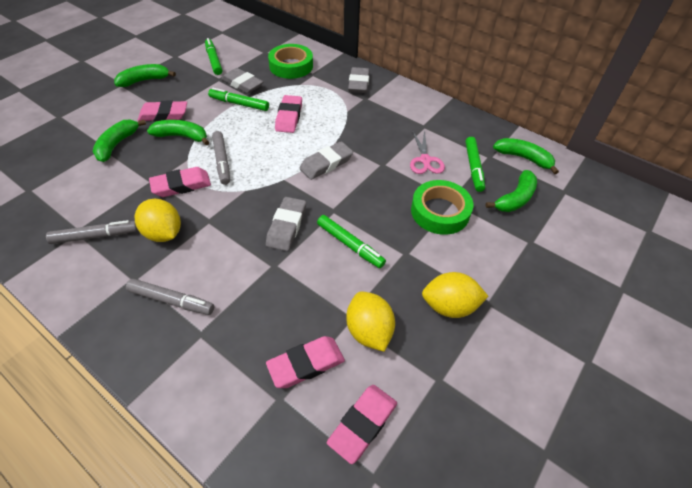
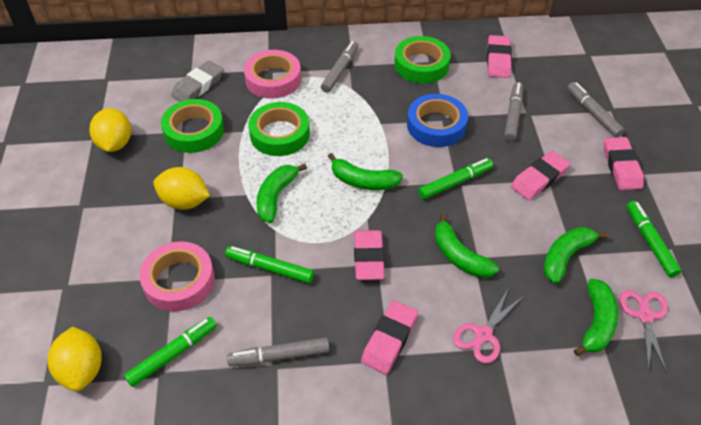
blue tape: none = 0 -> [407,94,468,147] = 1
green tape: [268,44,313,79] [411,180,473,235] = 2 -> [161,99,224,153] [248,102,310,156] [394,36,451,84] = 3
grey eraser: [221,68,263,94] [266,197,306,251] [300,141,353,180] [348,67,370,93] = 4 -> [171,61,223,102] = 1
grey marker: [46,220,138,244] [126,279,214,315] [212,131,230,185] = 3 -> [227,337,330,367] [321,41,358,93] [504,82,523,141] [567,82,624,137] = 4
pink scissors: [410,130,445,174] = 1 -> [453,289,523,364] [620,290,668,373] = 2
pink tape: none = 0 -> [139,242,215,311] [244,50,301,98] = 2

